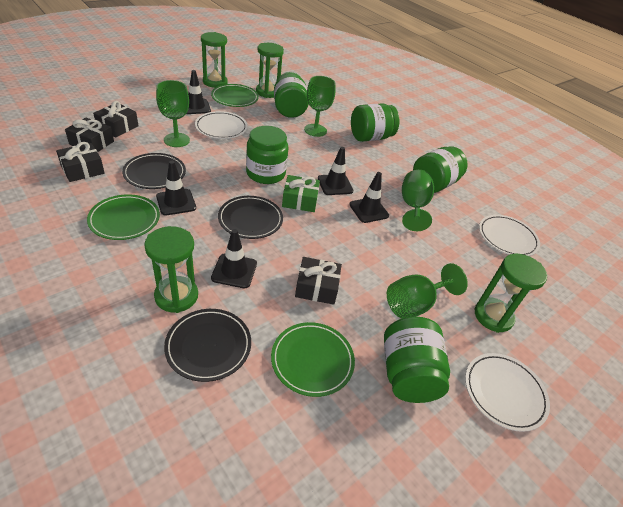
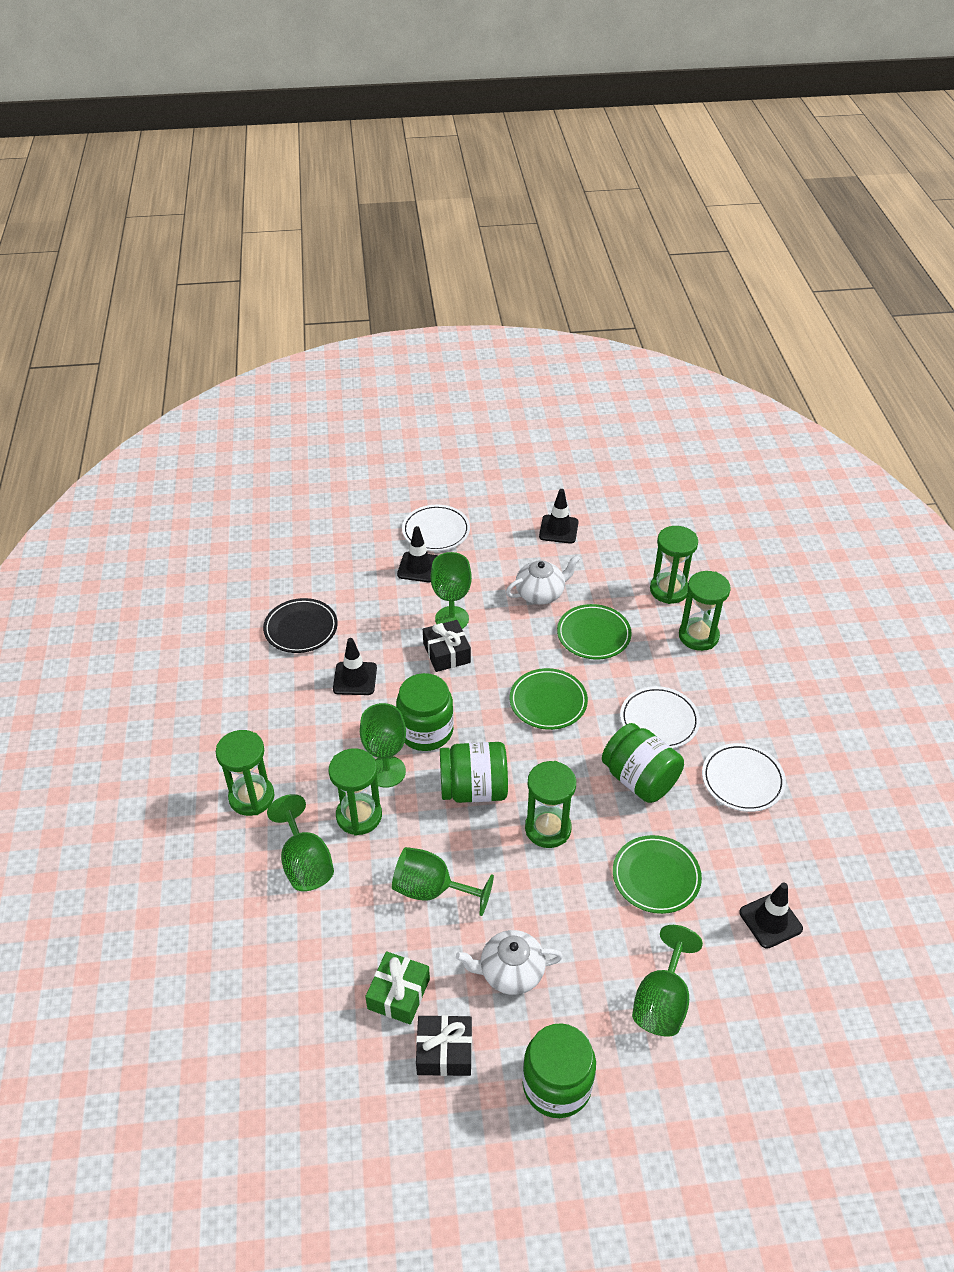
black gift: [56,142,105,182] [65,117,114,152] [93,101,138,137] [295,257,342,305] = 4 -> [416,1015,472,1076] [423,620,471,672] = 2
black plate: [122,153,186,189] [164,309,251,382] [218,196,283,239] = 3 -> [263,598,338,653] = 1
black traffic cone: [156,161,196,215] [186,70,211,114] [211,229,257,288] [318,147,353,195] [349,172,389,223] = 5 -> [333,638,377,695] [397,526,438,582] [539,489,579,544] [739,883,803,949] = 4
green goblet: [156,80,190,147] [304,76,336,137] [387,263,468,318] [402,170,434,231] = 4 -> [267,794,334,891] [360,703,406,788] [392,847,494,916] [431,552,472,629] [632,925,703,1036] = 5
green hourglass: [144,226,198,313] [201,32,227,88] [256,43,284,98] [475,254,547,333] = 4 -> [216,730,274,816] [329,748,382,836] [525,761,576,848] [650,526,698,604] [679,571,731,651] = 5
green jar: [246,126,288,184] [274,72,309,118] [351,104,399,142] [384,317,450,403] [413,146,468,193] = 5 -> [396,673,454,751] [440,742,508,803] [522,1023,596,1118] [602,723,684,803] = 4
white teapot: none = 0 -> [456,930,563,995] [506,555,580,605] = 2

